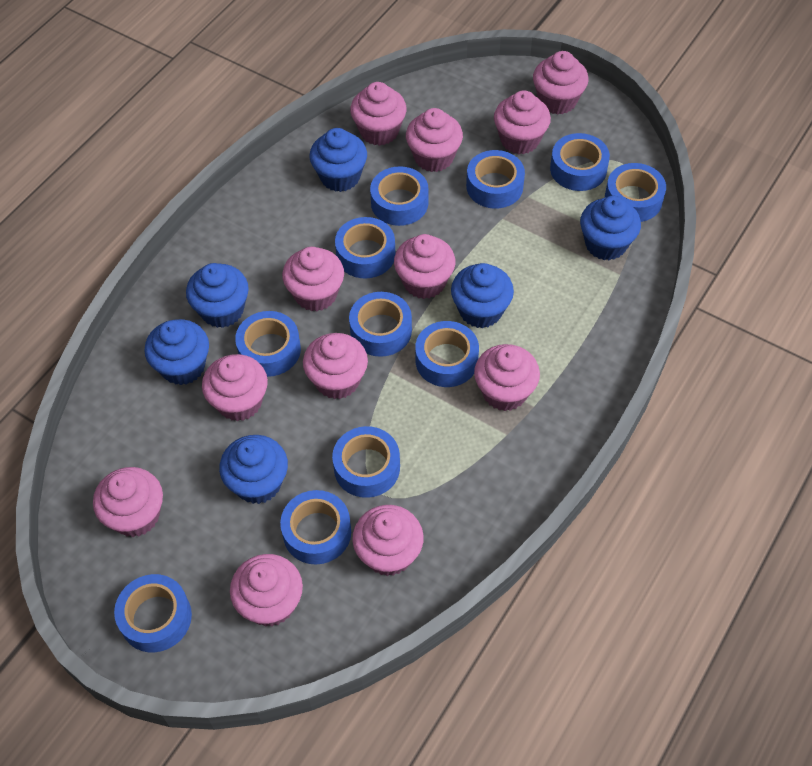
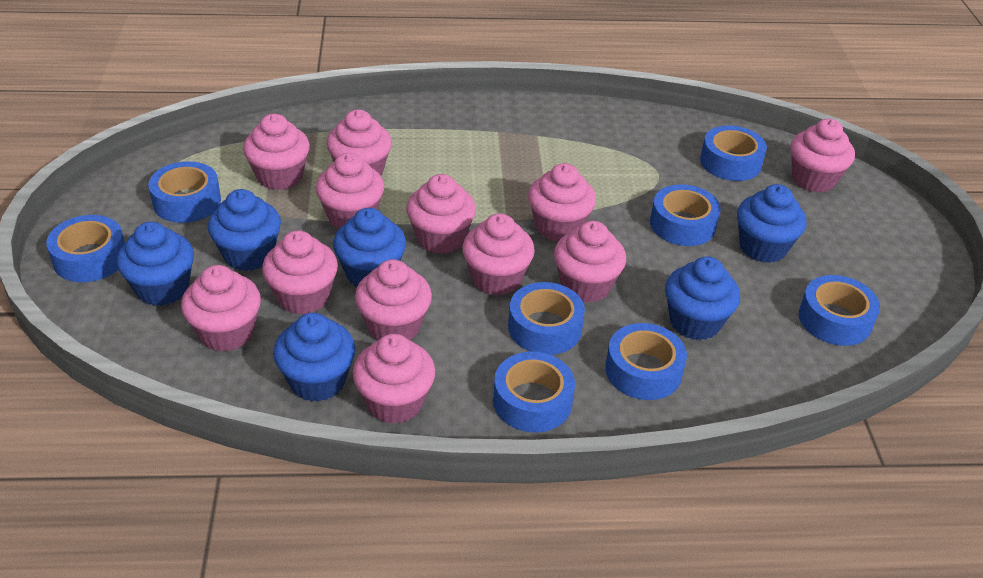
blue tape: [114,574,192,652] [235,311,301,377] [280,490,351,565] [332,426,400,498] [335,217,395,278] [349,292,412,357] [370,166,429,226] [415,321,479,387] [466,150,525,209] [550,133,610,191] [605,163,666,222] = 11 -> [46,215,125,282] [148,161,221,223] [493,352,575,433] [508,282,585,355] [605,323,687,400] [650,184,721,246] [700,126,767,181] [799,275,880,346] = 8

